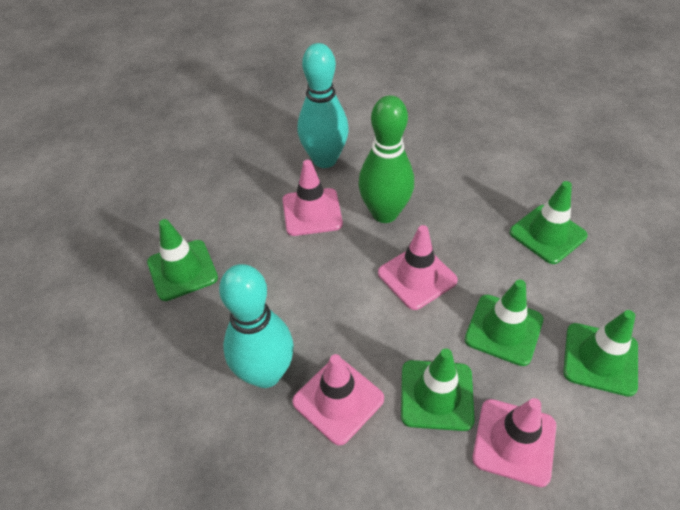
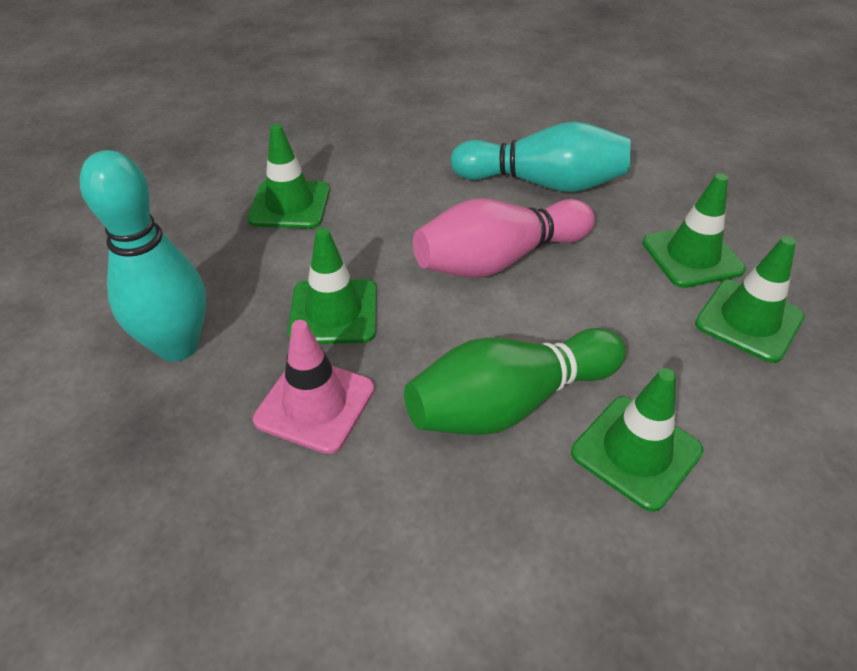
pink bowling pin: none = 0 -> [413,199,595,277] = 1
pink traffic cone: [283,160,343,236] [292,354,384,445] [378,225,458,310] [472,398,556,487] = 4 -> [253,320,374,454] = 1

